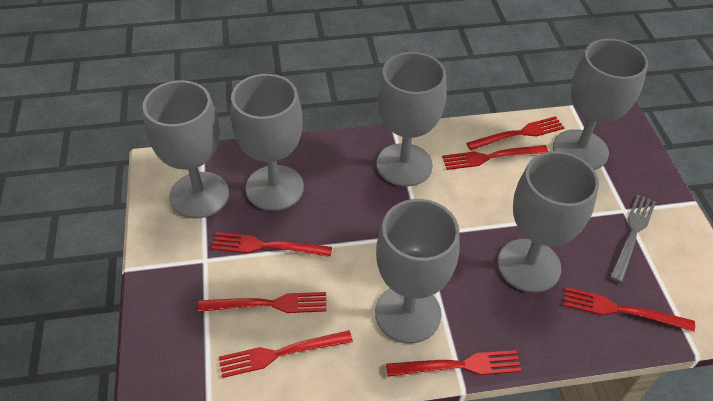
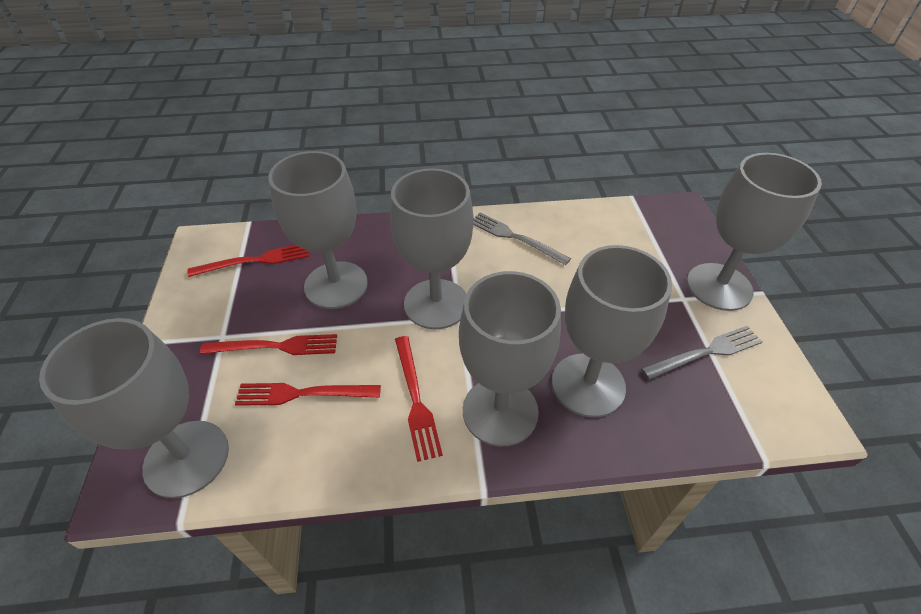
grey fork: [610,194,656,283] = 1 -> [473,213,571,265] [641,326,763,380] = 2
red fork: [198,292,327,313] [211,232,332,257] [219,330,353,378] [386,350,522,377] [442,145,548,170] [467,116,565,150] [563,287,695,332] = 7 -> [187,245,309,277] [200,334,337,355] [235,383,381,406] [395,336,443,462] = 4

